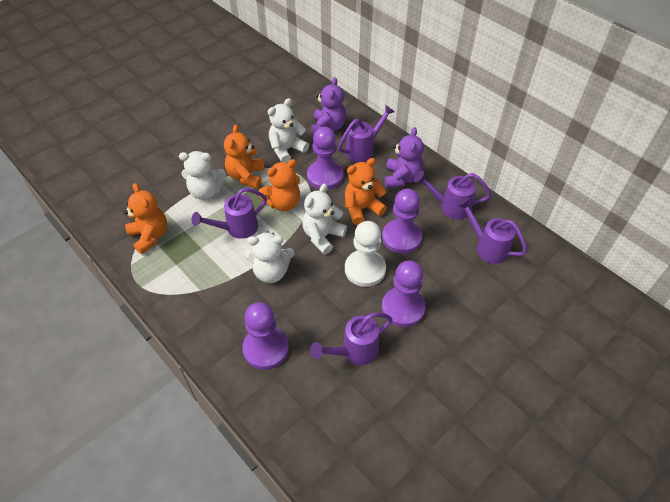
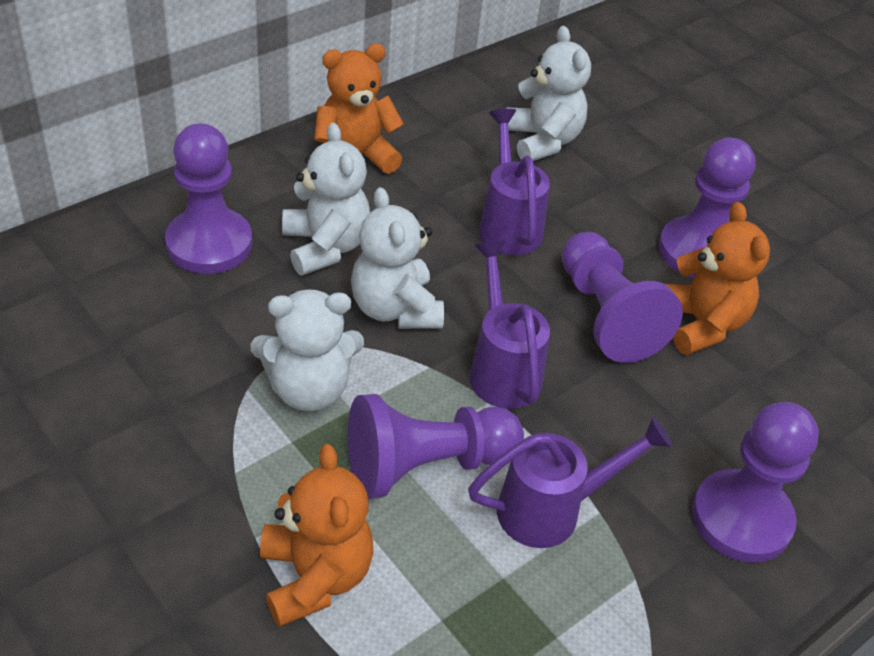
orange teddy bear: [124,183,167,254] [224,124,265,189] [259,159,300,211] [345,158,387,225] = 4 -> [260,444,373,627] [314,44,404,174] [665,202,770,355] = 3
purple pawn: [242,302,289,370] [307,127,343,190] [382,189,422,254] [382,261,426,327] = 4 -> [165,123,252,274] [348,394,524,499] [562,232,683,363] [658,137,756,278] [692,402,819,563] = 5
purple teddy bear: [311,77,346,136] [385,127,424,188] = 2 -> none = 0
purple watering can: [191,188,267,239] [310,312,392,365] [338,105,395,162] [414,171,491,219] [457,198,527,264] = 5 -> [468,416,673,548] [469,241,550,409] [479,108,550,255] = 3
white pawn: [345,221,386,287] = 1 -> none = 0

